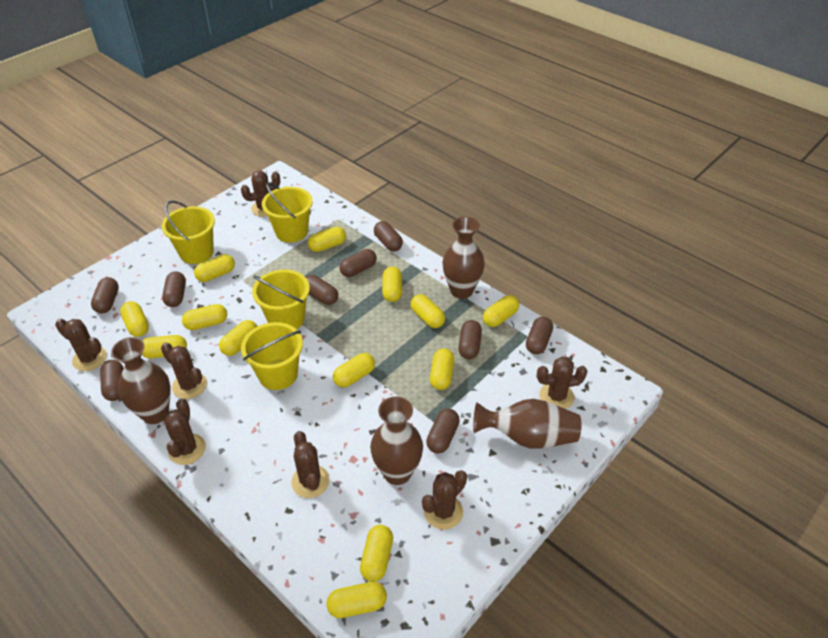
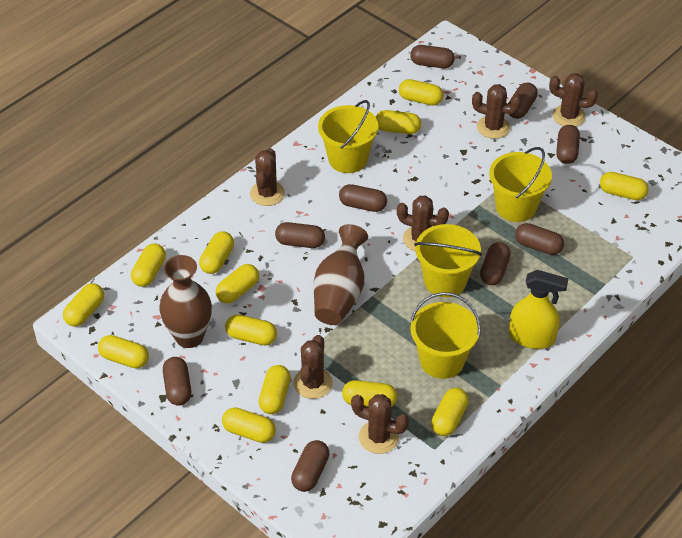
brown cactus: [55,318,107,371] [161,342,207,399] [164,399,206,465] [241,171,280,217] [291,431,330,498] [422,470,467,530] [537,356,588,409] = 7 -> [250,148,285,206] [293,335,333,399] [351,394,409,454] [397,196,449,251] [472,84,522,139] [549,73,598,127] = 6
brown vase: [111,337,170,424] [370,396,423,485] [442,217,485,299] [473,399,582,449] = 4 -> [159,255,212,348] [314,224,368,325] = 2
yellow spray bottle: none = 0 -> [509,270,569,349] = 1

